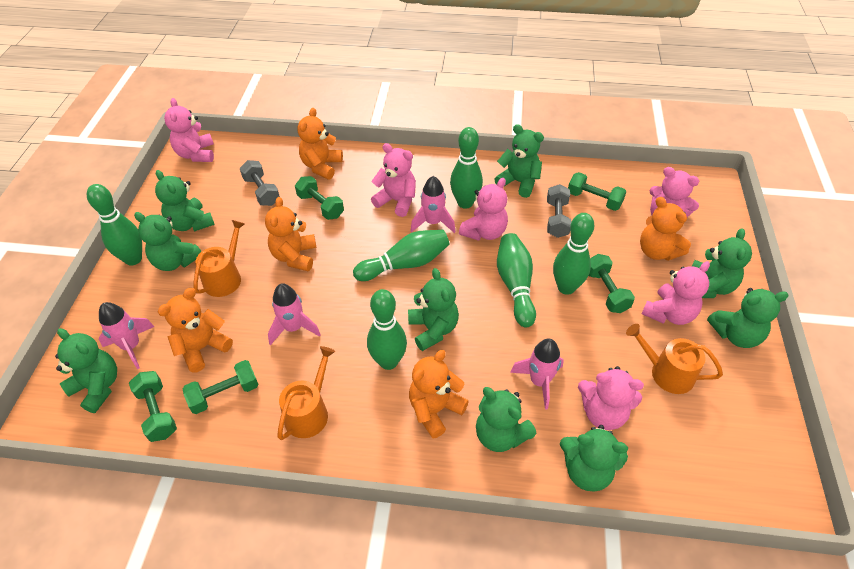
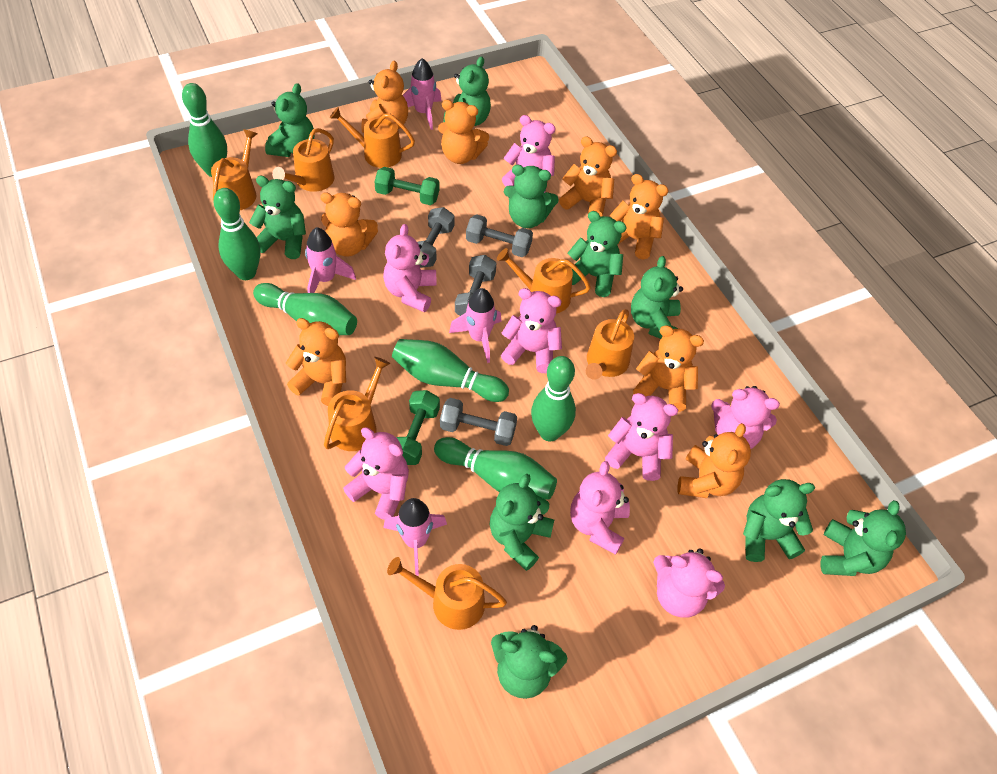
green dumbbell: [129,371,177,442] [183,360,259,414] [295,176,344,220] [568,172,627,211] [589,254,635,313] = 5 -> [374,167,439,205] [396,390,440,465] = 2
green teddy bear: [55,328,117,413] [134,212,202,271] [155,170,215,232] [408,268,459,351] [476,387,536,452] [494,124,544,198] [560,425,628,492] [692,228,752,298] [707,288,789,348] = 9 -> [249,176,306,259] [265,83,314,157] [443,56,491,126] [490,474,554,571] [491,625,567,699] [504,165,559,228] [567,211,627,297] [631,256,683,339] [743,479,815,562] [820,500,906,576] = 10
grey dumbbell: [240,160,280,206] [547,184,571,238] = 2 -> [417,207,454,268] [440,398,517,446] [455,255,496,316] [466,214,533,257] = 4
orange teddy bear: [158,288,233,373] [265,197,316,271] [298,108,343,179] [409,350,469,439] [640,197,691,261] = 5 -> [286,318,346,406] [320,192,378,257] [362,61,408,133] [438,100,489,164] [559,136,617,217] [610,174,669,260] [633,325,704,412] [677,423,751,498] = 8
orange watering can: [193,220,245,297] [277,346,335,440] [626,324,723,394] = 3 -> [211,129,258,210] [272,128,334,192] [324,357,390,451] [330,107,415,168] [387,557,507,630] [497,248,591,313] [586,309,634,380] = 7
pink teddy bear: [164,98,214,162] [371,143,416,217] [459,178,508,241] [578,366,644,430] [642,261,710,325] [650,167,699,217] = 6 -> [343,427,409,520] [383,224,437,312] [501,288,562,373] [502,115,556,193] [570,461,630,555] [605,393,678,481] [653,548,725,618] [711,386,780,449] = 8

